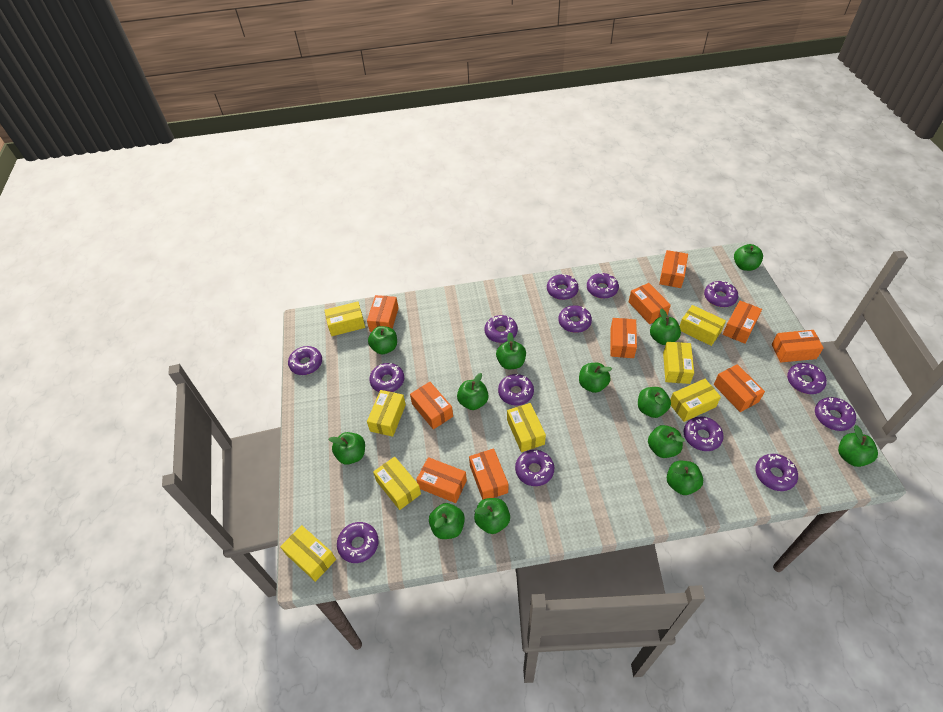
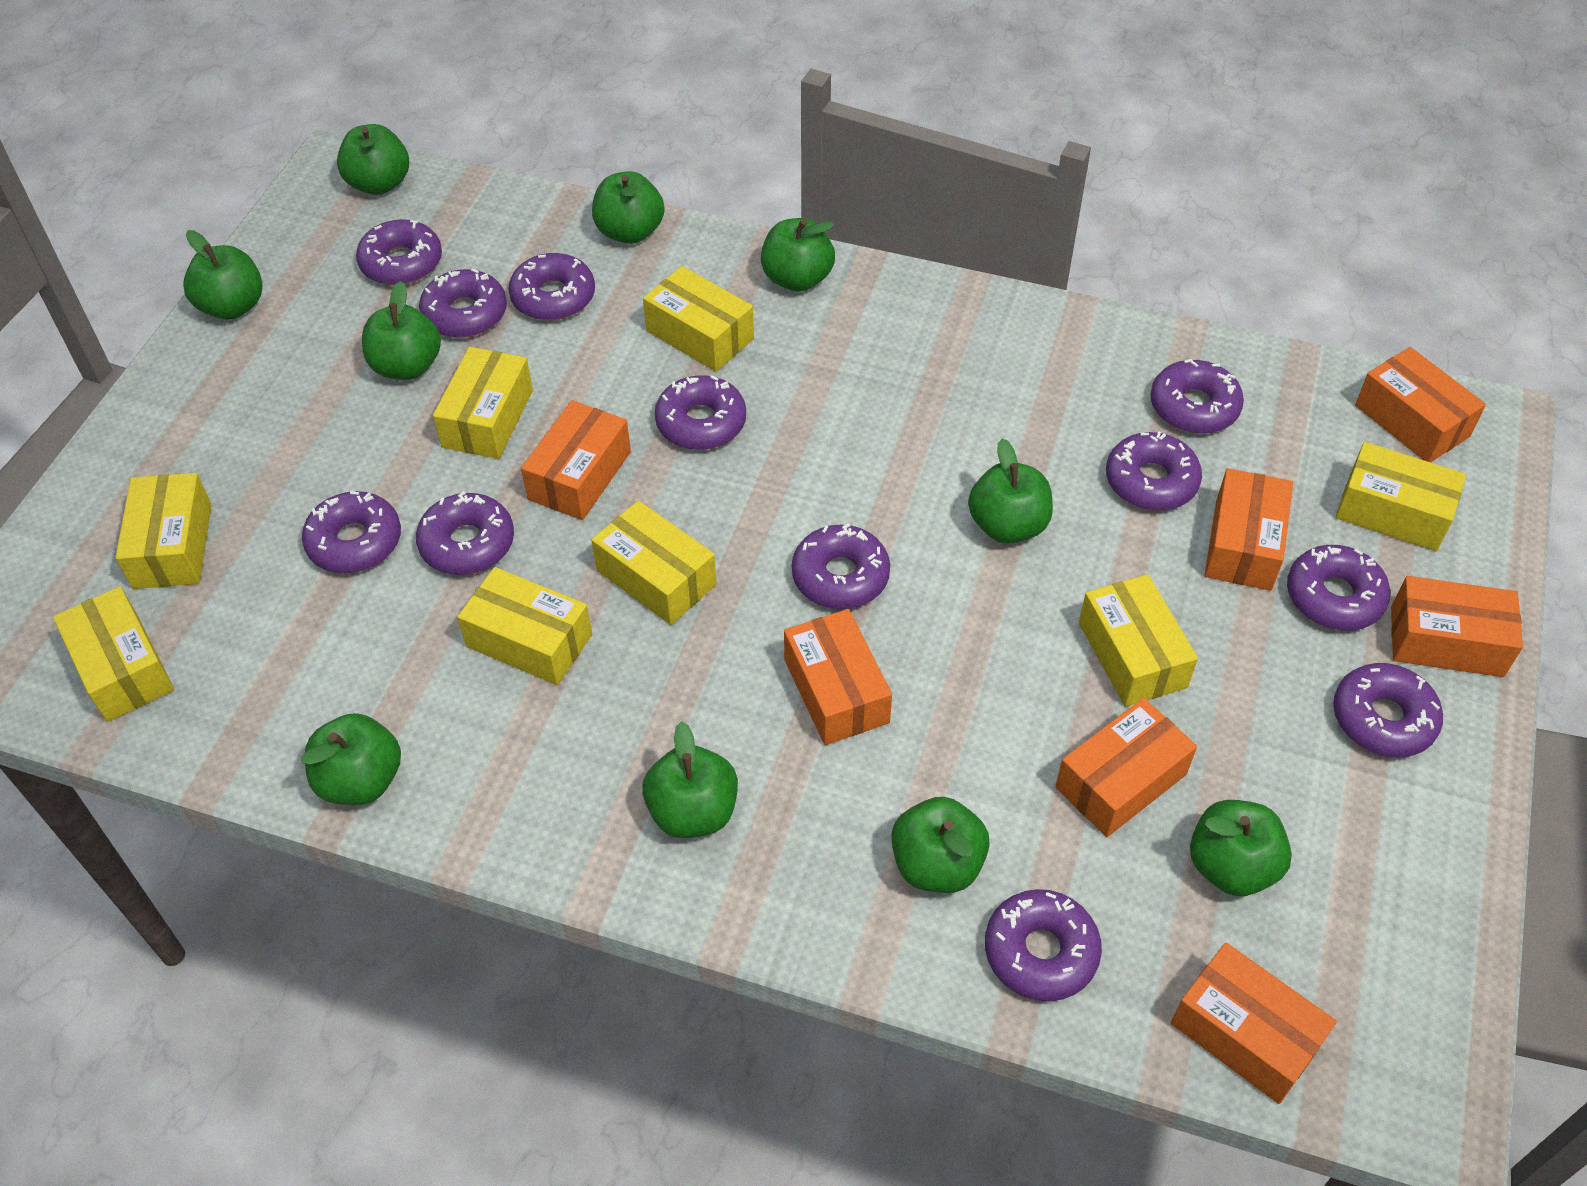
green apple: [329,432,365,465] [368,326,397,354] [429,503,465,539] [457,373,489,410] [474,498,510,534] [496,332,526,369] [579,363,612,393] [638,387,671,418] [648,425,685,458] [650,309,681,345] [667,461,703,495] [734,244,763,271] [838,425,878,467] = 13 -> [183,230,263,320] [301,713,401,805] [337,124,409,195] [362,281,441,380] [592,171,664,244] [642,721,738,838] [761,218,835,292] [891,797,990,893] [968,438,1053,543] [1190,800,1292,896] = 10
orange box: [367,295,399,332] [410,382,453,430] [416,457,467,503] [469,448,508,500] [610,318,637,358] [629,283,671,324] [659,250,688,288] [714,364,765,412] [723,301,762,344] [772,330,824,363] = 10 -> [521,400,631,520] [784,609,892,745] [1055,698,1197,837] [1171,942,1337,1104] [1205,468,1293,591] [1355,347,1486,462] [1391,576,1523,677] = 7
purple donut: [288,346,322,375] [337,522,379,563] [369,363,404,392] [485,315,518,343] [498,374,534,406] [515,450,554,486] [547,274,579,300] [558,305,592,333] [587,273,619,299] [684,417,724,451] [704,281,738,307] [755,454,798,491] [787,363,827,394] [815,397,856,431] = 14 -> [302,491,401,573] [356,220,442,285] [416,491,514,575] [419,269,507,338] [508,253,595,321] [655,375,746,450] [792,523,890,609] [985,889,1102,1001] [1106,431,1202,511] [1150,359,1244,434] [1287,545,1390,630] [1333,663,1443,757] = 12

